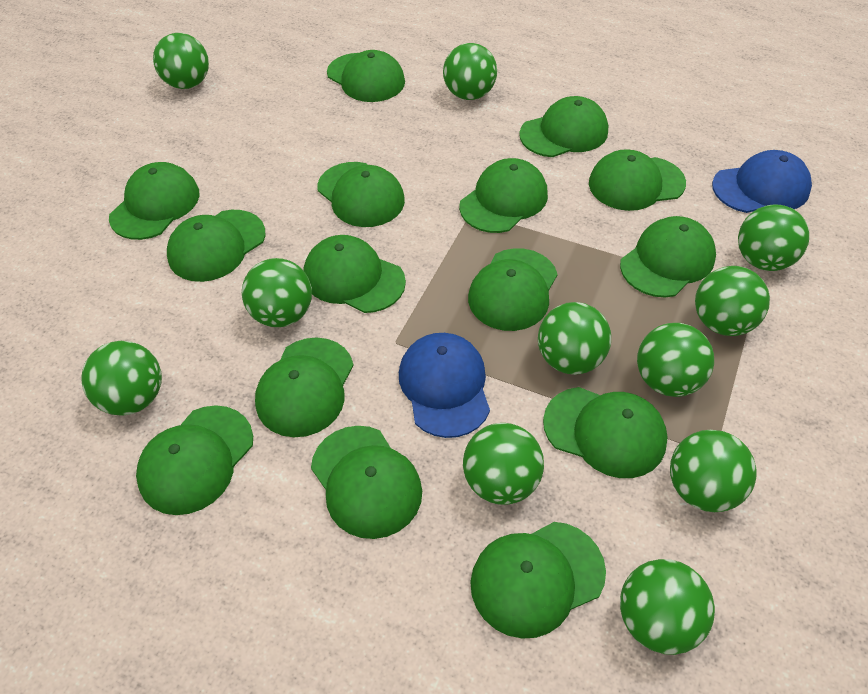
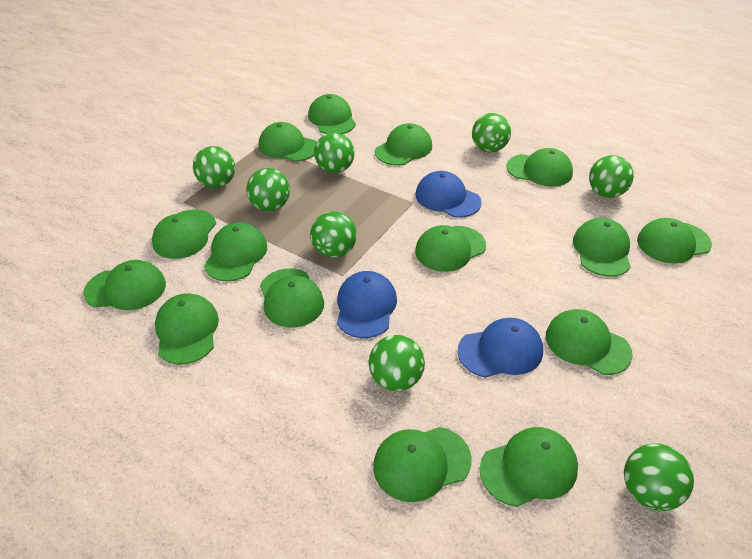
blue cap: [399,333,490,438] [712,150,812,213] = 2 -> [337,271,397,338] [415,171,482,218] [458,318,543,378] = 3
green ball: [81,341,162,415] [153,33,209,89] [242,258,312,327] [443,43,497,100] [463,423,544,505] [538,302,611,375] [620,559,715,655] [637,323,714,397] [670,430,757,512] [695,266,770,336] [738,204,809,271] = 11 -> [193,146,235,188] [246,168,290,211] [310,211,357,258] [314,132,355,173] [369,335,425,391] [472,113,511,153] [589,155,634,198] [624,443,694,511] = 8

